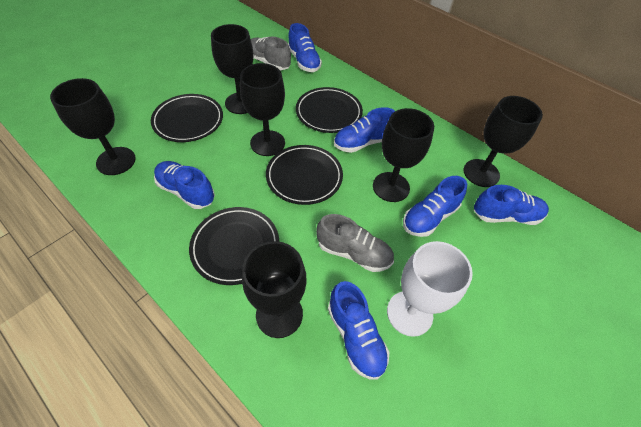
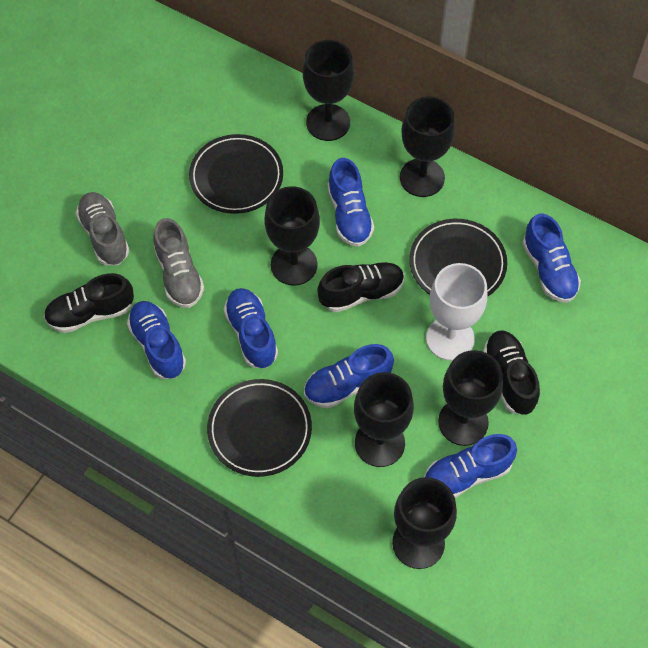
black plate: [151,94,223,142] [189,207,279,285] [266,145,343,205] [296,87,363,133] = 4 -> [189,134,283,214] [207,379,312,477] [409,219,507,297] = 3
black shoe: none = 0 -> [44,273,134,333] [317,262,404,312] [483,330,540,415] = 3

